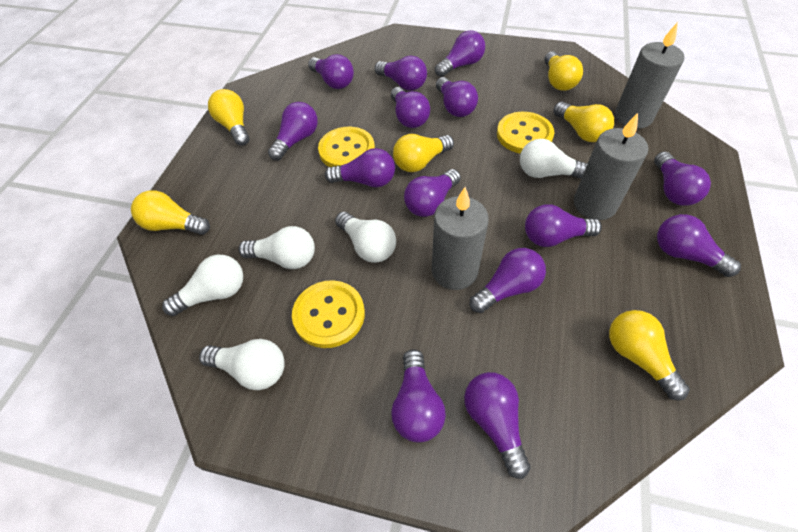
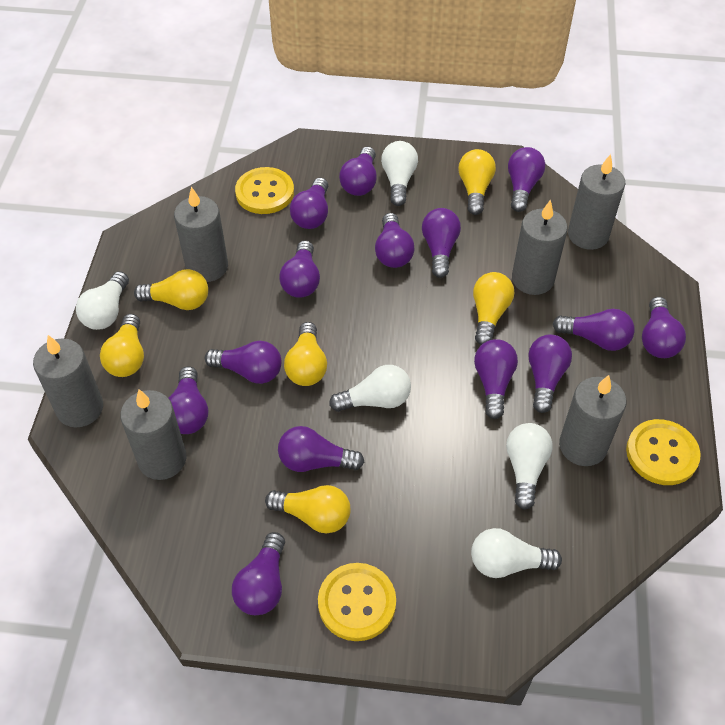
grey candle: [432,187,489,290] [574,113,648,220] [615,22,684,129] = 3 -> [33,335,103,428] [120,389,186,480] [174,187,228,282] [512,199,568,295] [559,375,627,466] [568,154,625,250] = 6

